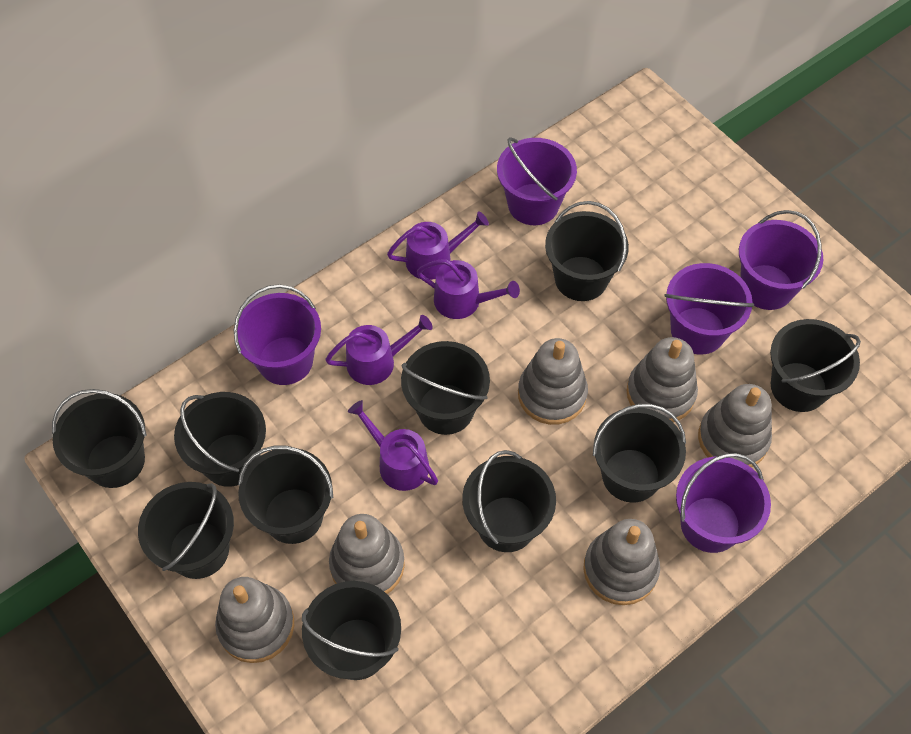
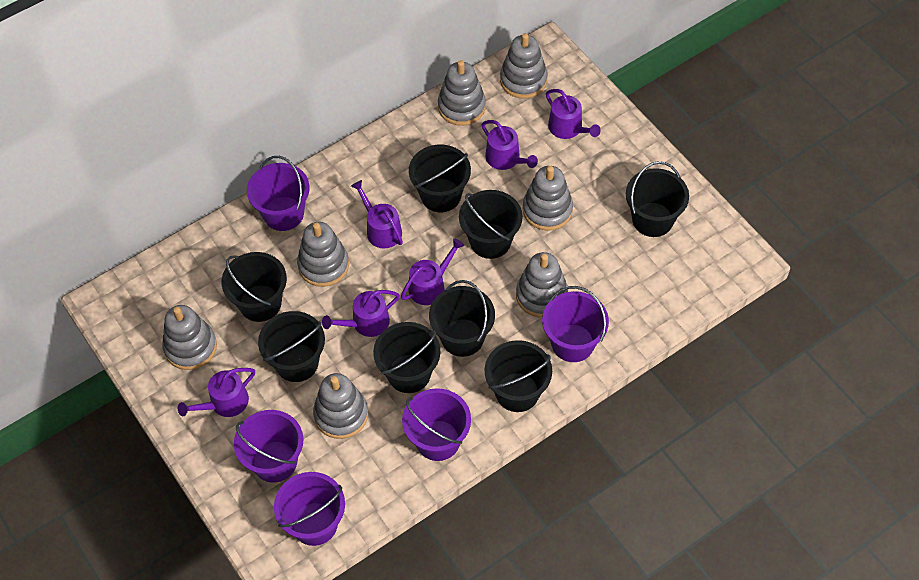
black bucket: [52,389,147,488] [138,482,234,579] [174,392,266,487] [238,445,333,544] [302,581,401,680] [401,341,490,435] [462,450,556,552] [545,201,629,301] [593,404,686,503] [770,319,861,412] = 10 -> [221,252,287,322] [258,311,325,382] [373,322,441,393] [409,145,471,212] [429,280,495,357] [459,190,523,259] [485,340,552,412] [626,161,689,237] = 8
grey stacking toy: [215,577,294,663] [329,514,405,594] [518,338,588,425] [583,519,660,605] [626,337,698,422] [698,384,772,467] = 6 -> [162,305,217,370] [297,222,349,287] [313,373,368,439] [438,60,486,126] [500,33,548,99] [516,252,568,318] [523,166,573,231] = 7
purple watering can: [325,315,433,385] [348,400,438,491] [387,211,489,280] [416,259,520,319] = 4 -> [178,368,255,417] [322,290,400,337] [351,180,403,249] [401,238,464,305] [482,120,538,170] [546,89,601,139] = 6

